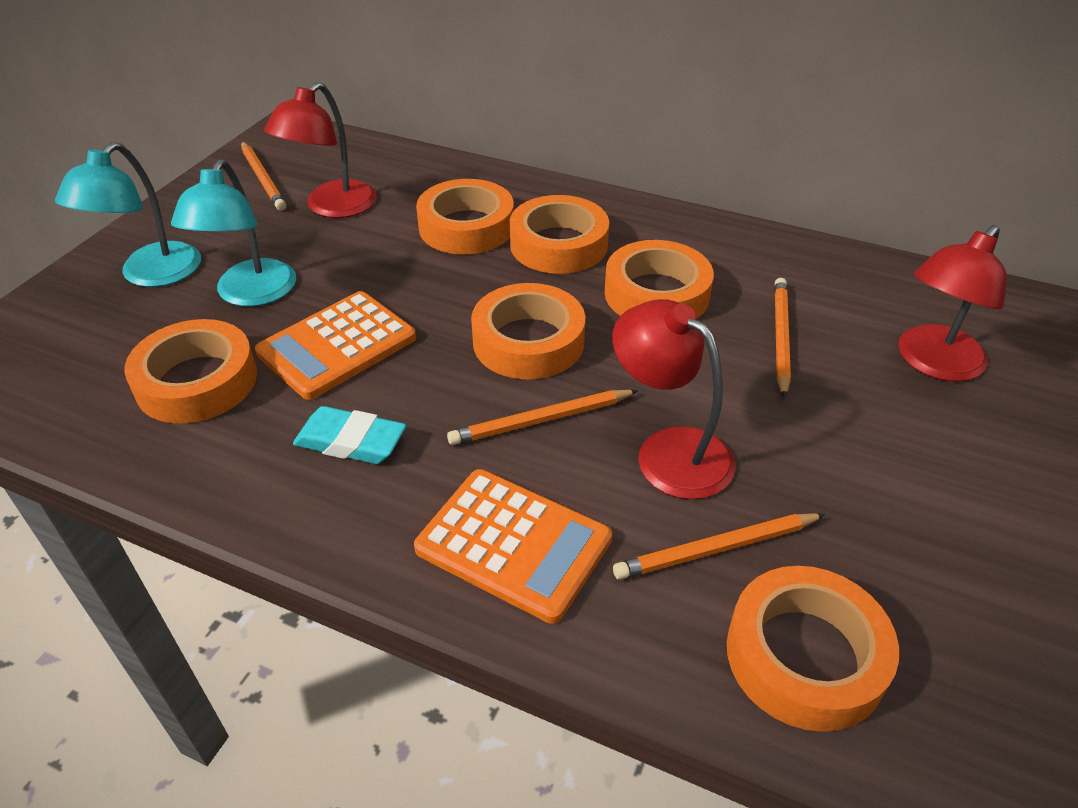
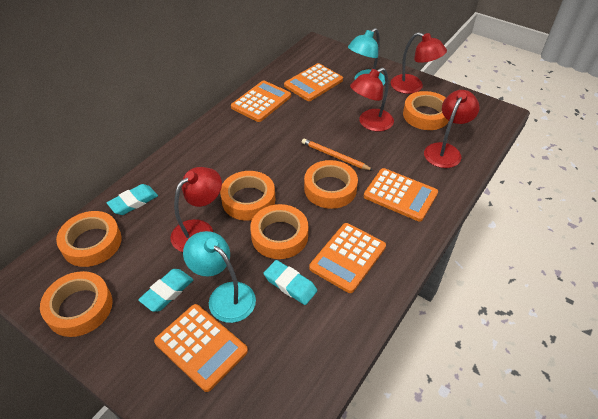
orange calculator: [255,291,416,400] [414,469,612,624] = 2 -> [154,304,248,392] [231,80,291,122] [284,63,343,101] [309,223,386,293] [364,168,438,222] = 5
orange pencil: [241,142,286,211] [447,390,638,445] [613,513,825,580] [774,278,791,399] = 4 -> [302,138,374,171] = 1
red lamp: [264,82,376,218] [612,299,735,499] [898,225,1007,382] = 3 -> [171,167,222,252] [350,68,394,131] [391,32,447,94] [424,90,480,168] = 4
turquoise eraser: [293,406,406,464] = 1 -> [107,184,158,215] [138,269,194,312] [264,260,317,305] = 3

